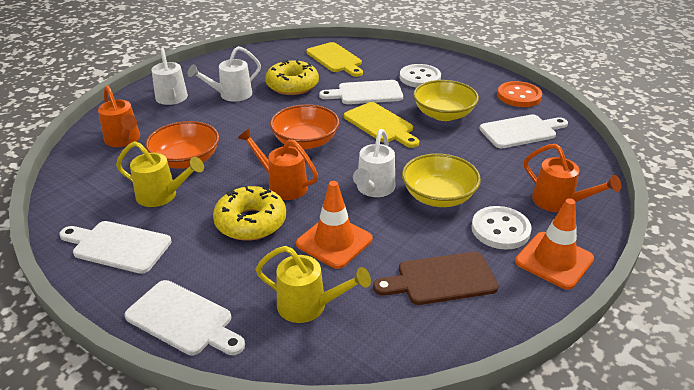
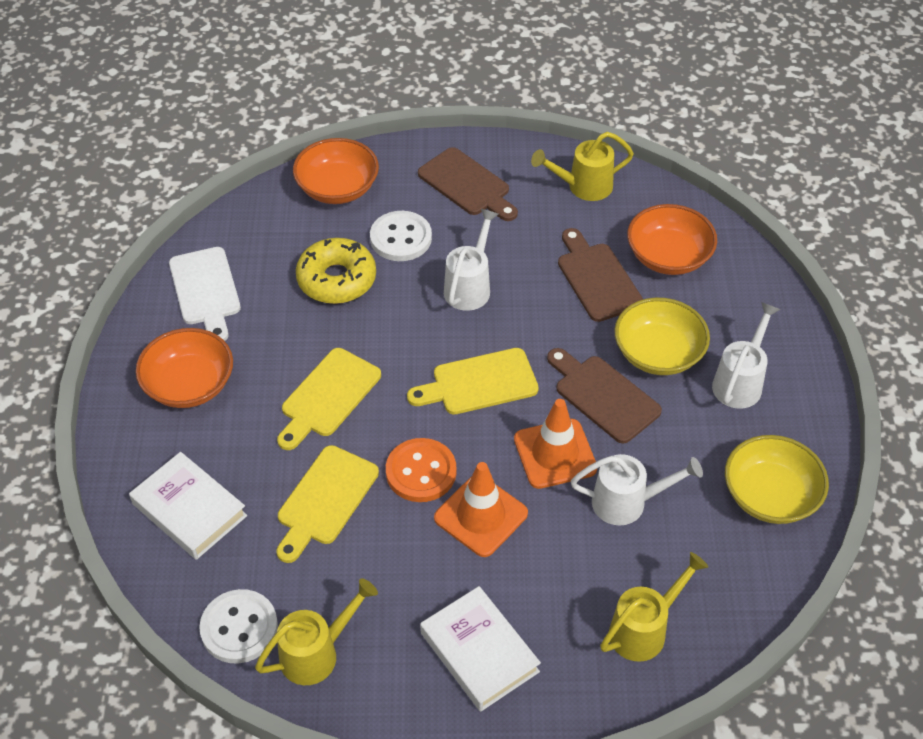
brown cutting board: [373,252,499,305] = 1 -> [418,147,518,221] [547,348,662,443] [558,228,643,322] = 3
orange bowl: [145,121,219,169] [270,104,340,149] = 2 -> [136,328,233,408] [293,138,379,204] [627,204,717,275] = 3
orange watering can: [98,85,140,147] [238,128,318,200] [524,144,621,212] = 3 -> none = 0
white book: none = 0 -> [129,452,247,560] [420,586,541,712] = 2
white cutting board: [59,221,172,274] [124,280,245,356] [319,80,403,104] [480,114,568,148] = 4 -> [169,247,241,341] = 1
yellow cutting board: [306,42,363,77] [344,102,419,148] = 2 -> [276,445,379,563] [277,348,381,450] [407,348,539,415] = 3
yellow donut: [213,186,286,241] [265,59,319,95] = 2 -> [296,238,376,304] = 1
yellow watering can: [116,141,204,207] [256,246,371,323] = 2 -> [255,578,378,685] [531,132,634,201] [600,552,708,662] = 3

